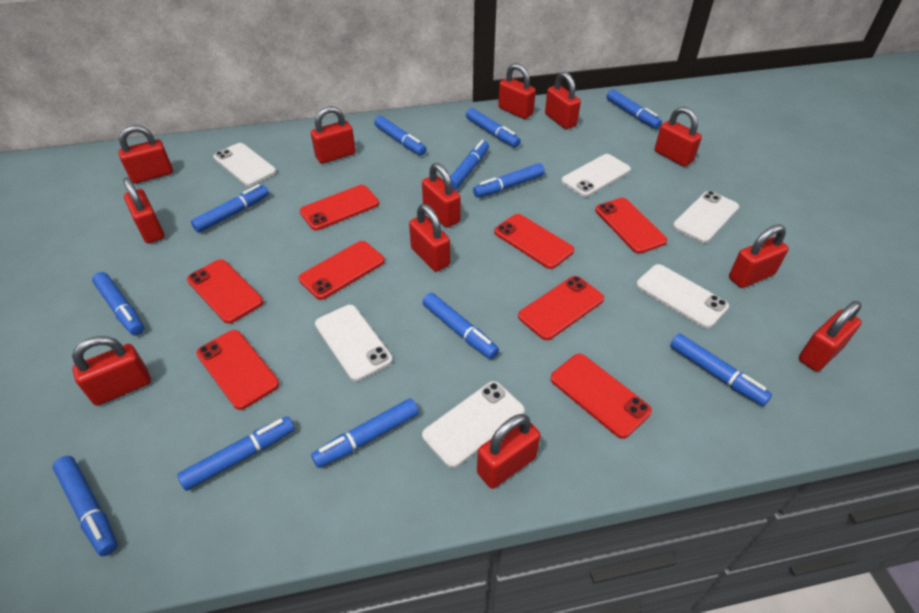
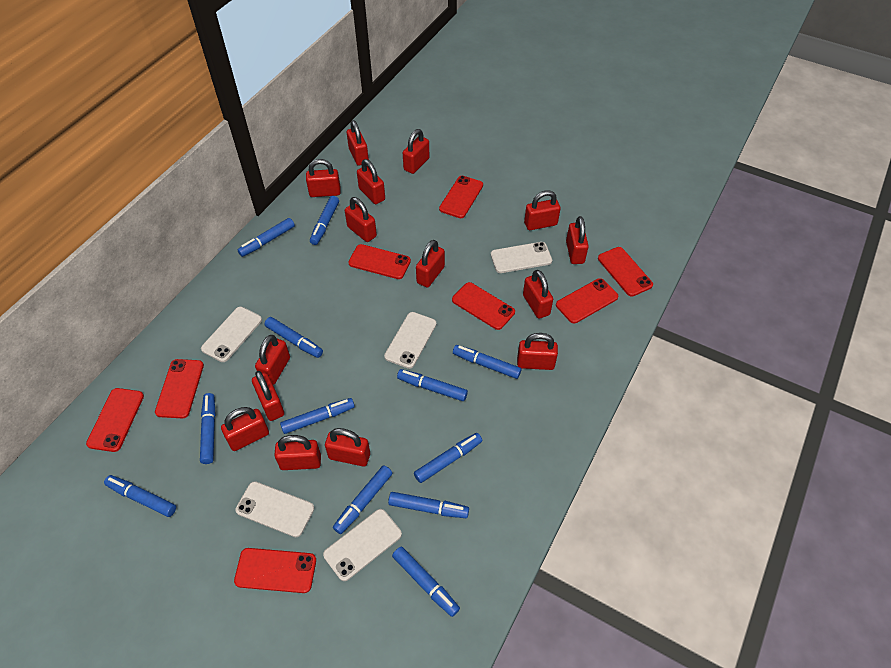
red padlock: [72,336,151,406] [118,125,173,184] [123,177,165,243] [311,106,356,164] [409,204,450,272] [422,163,460,228] [477,414,541,489] [498,63,536,119] [545,71,581,129] [655,106,702,167] [729,225,789,288] [799,301,862,371] = 12 -> [221,407,269,451] [252,371,284,421] [255,335,290,385] [274,435,321,470] [306,159,341,197] [325,428,370,466] [345,197,377,242] [347,120,369,166] [357,159,385,204] [403,129,429,174] [416,240,445,288] [517,333,558,370] [523,270,553,319] [524,190,561,230] [566,216,589,264] = 15
white phone: [213,143,277,186] [315,305,393,381] [422,381,525,468] [561,154,631,197] [636,264,729,329] [673,191,739,243] = 6 -> [201,307,262,362] [236,481,314,537] [323,509,402,581] [384,312,436,369] [491,242,552,273] = 5

